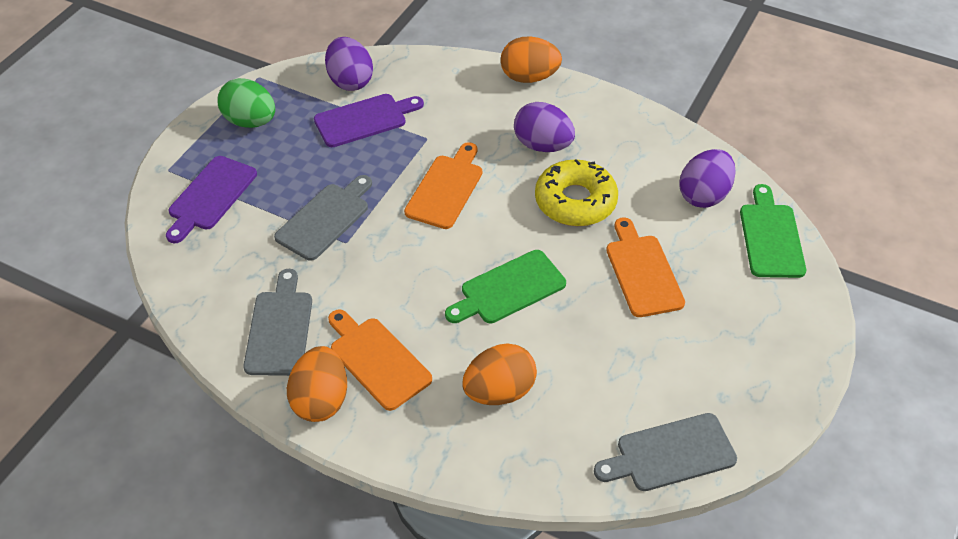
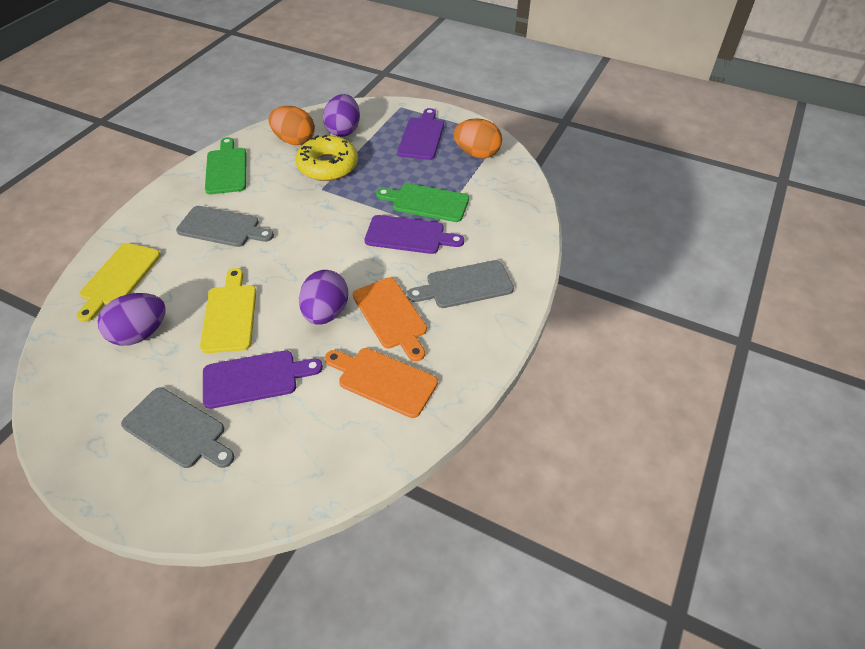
green egg: [217,78,275,128] = 1 -> none = 0
orange cutting board: [328,309,432,411] [404,142,482,229] [606,218,685,317] = 3 -> [325,348,438,418] [353,278,427,362] = 2
orange egg: [287,346,347,422] [462,343,537,405] [501,36,562,83] = 3 -> [269,106,315,145] [453,118,502,158] = 2
purple cutting board: [166,156,257,243] [314,94,424,147] = 2 -> [203,351,323,409] [365,215,464,254] [398,108,444,160] = 3
yellow cutting board: none = 0 -> [77,243,161,322] [200,268,256,353] = 2

